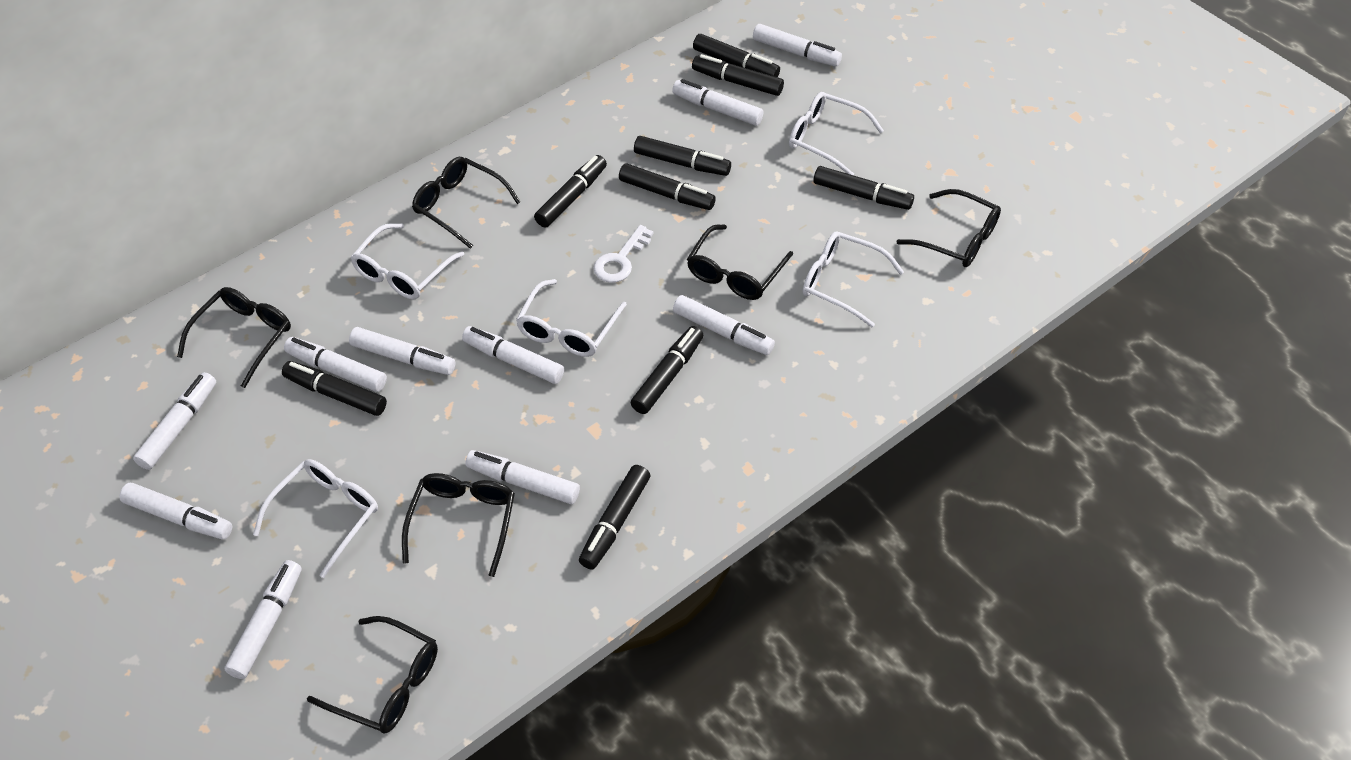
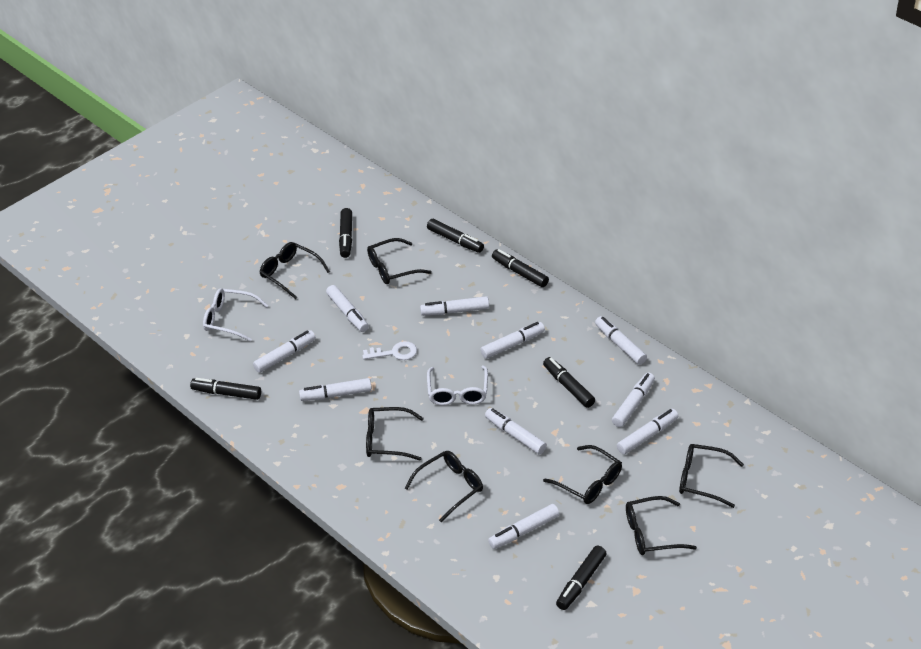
black glasses: [177,287,291,388] [307,616,438,734] [402,473,515,577] [412,157,521,249] [687,224,793,300] [897,189,1001,267] = 6 -> [259,242,330,299] [366,407,424,461] [367,238,432,284] [404,451,483,522] [543,445,622,504] [626,496,697,555] [679,444,744,508] = 7
black marker: [282,361,387,416] [534,155,607,228] [579,465,650,570] [619,163,716,210] [631,326,703,414] [634,136,731,176] [692,54,784,96] [693,34,780,77] [814,166,914,210] = 9 -> [190,378,261,400] [339,208,352,258] [427,219,484,253] [492,249,549,287] [543,357,595,408] [556,546,607,610] = 6
white glasses: [253,459,378,578] [351,223,464,299] [516,279,627,357] [789,92,884,175] [803,231,904,328] = 5 -> [203,288,268,342] [427,365,488,405] = 2

